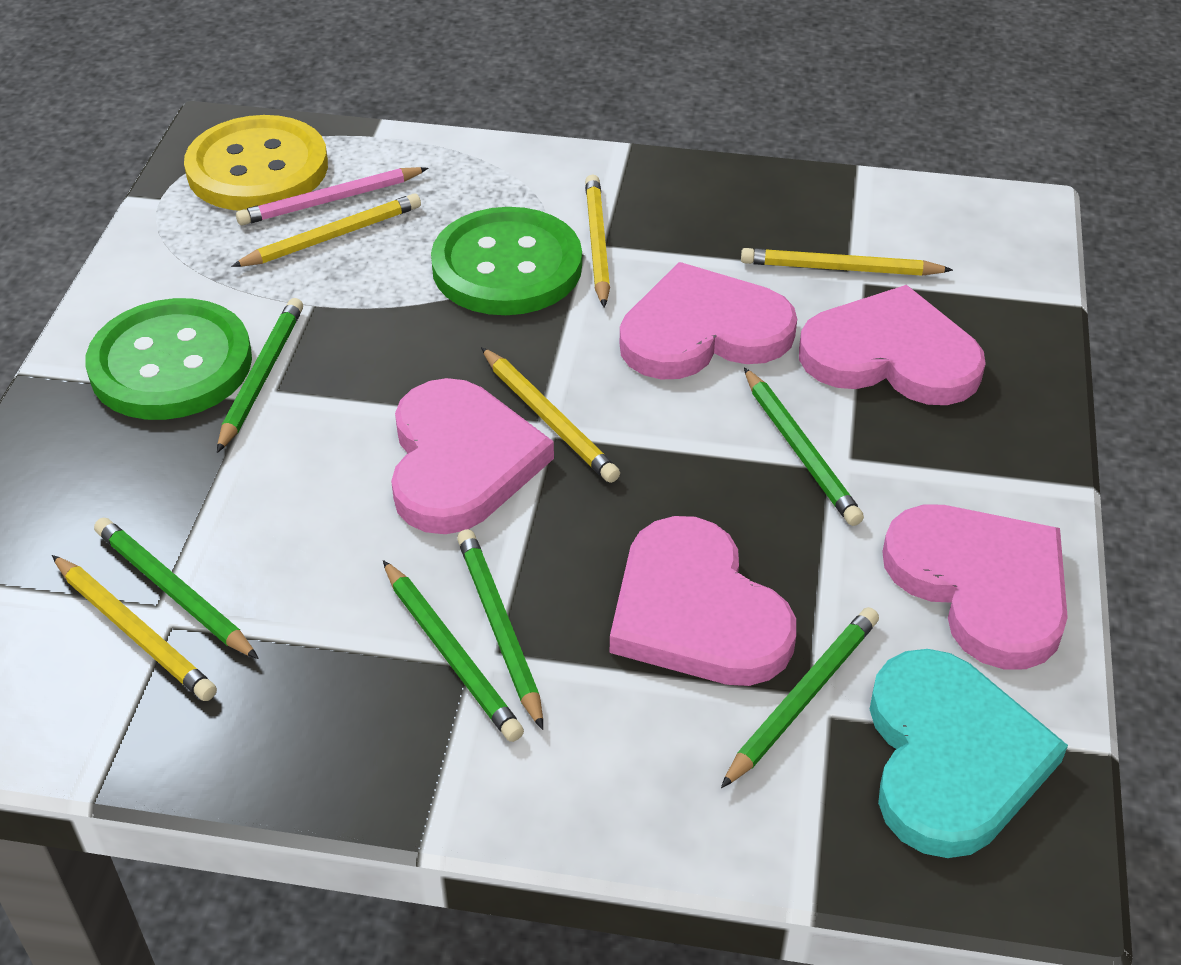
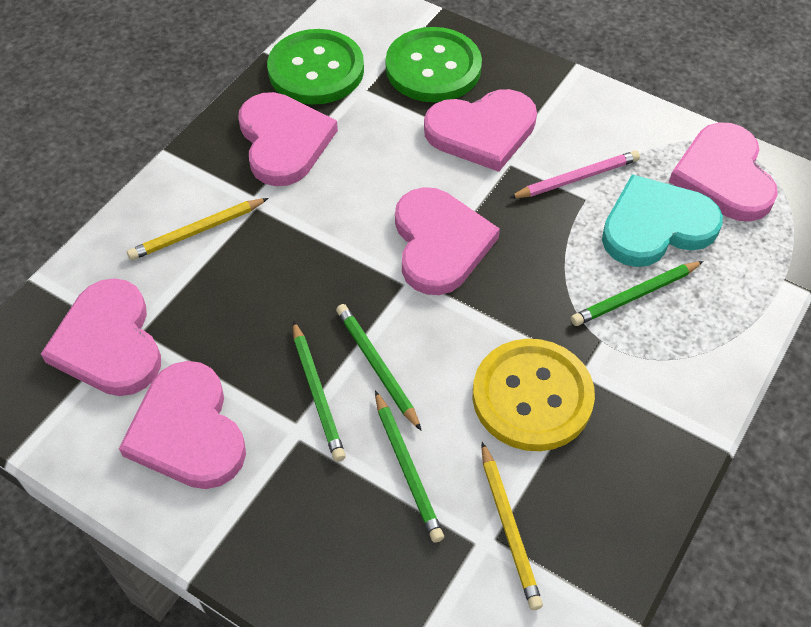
green pencil: [94,518,259,659] [217,298,303,453] [383,560,524,742] [457,529,543,730] [721,607,879,788] [744,368,864,526] = 6 -> [293,321,346,462] [336,304,422,431] [375,390,444,543] [571,261,704,326] = 4
pink heart: [391,378,554,534] [610,516,796,686] [620,262,797,379] [799,285,986,405] [882,504,1068,669] = 5 -> [41,278,161,396] [119,361,246,489] [238,92,338,186] [395,187,500,295] [424,89,537,172] [669,122,778,222] = 6
yellow pencil: [52,555,217,701] [231,193,421,267] [481,347,620,483] [585,174,610,308] [741,248,953,276] = 5 -> [127,198,268,260] [481,442,543,610] = 2

